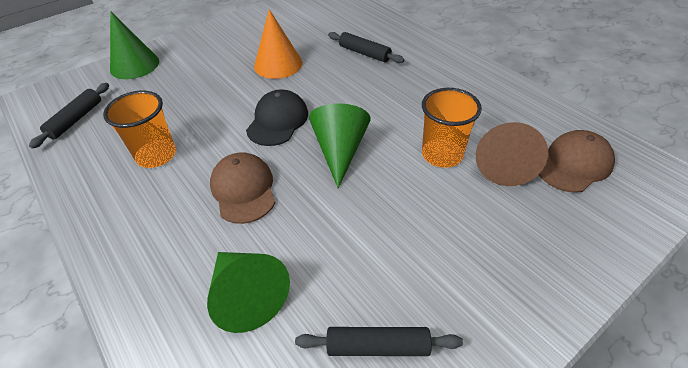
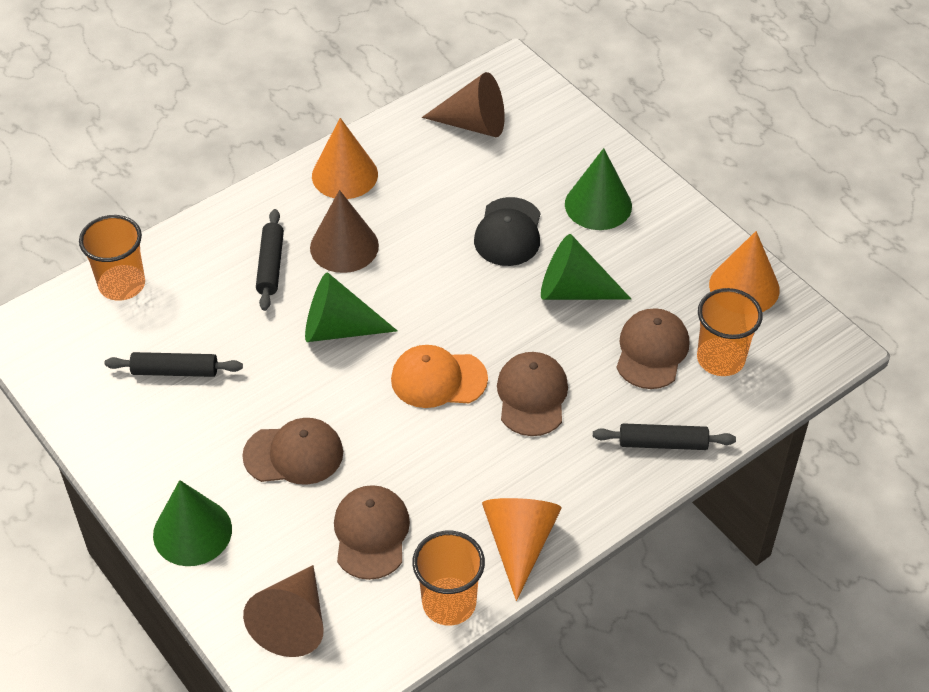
brown cap: [210,152,276,224] [539,130,615,193] = 2 -> [242,418,343,485] [334,485,410,580] [497,352,568,436] [616,308,689,389] = 4
brown cone: [476,122,548,186] = 1 -> [243,565,324,657] [310,190,379,273] [422,72,505,137] = 3
green cone: [110,11,159,79] [207,252,290,333] [309,104,371,188] = 3 -> [153,480,232,566] [305,272,398,342] [541,234,631,300] [565,148,632,230] = 4
orange cap: none = 0 -> [391,345,488,408] = 1
orange cone: [254,9,302,79] = 1 -> [312,118,378,199] [482,498,562,601] [709,231,780,312] = 3
orange cup: [103,91,176,168] [422,88,482,168] = 2 -> [79,215,145,301] [412,531,485,626] [697,288,763,376] = 3

